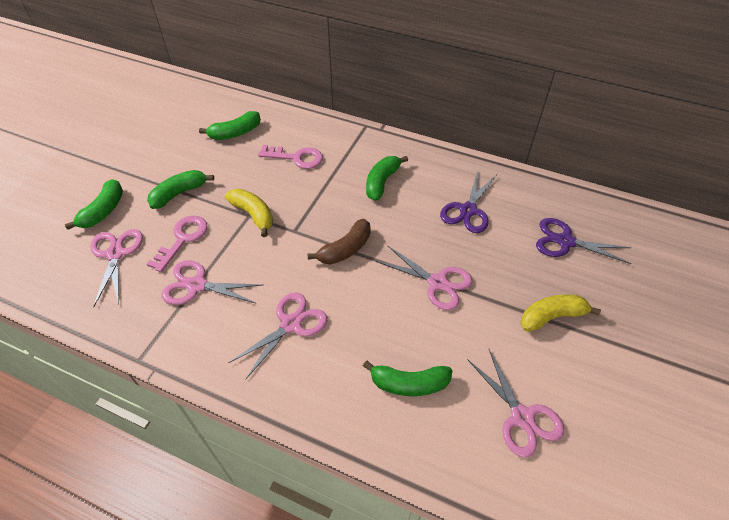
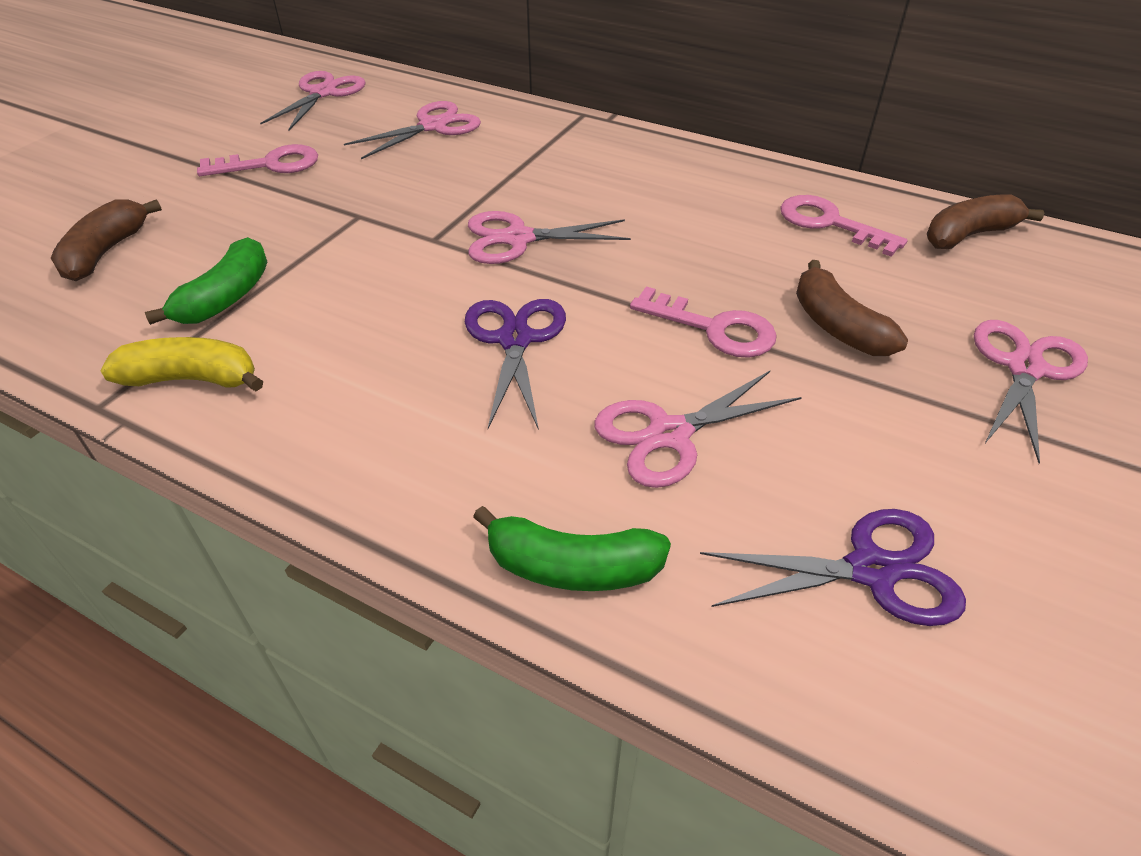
brown banana: [308,219,371,265] = 1 -> [51,199,162,281] [796,260,908,356] [927,194,1044,249] = 3
green banana: [65,179,123,230] [147,170,214,209] [199,111,261,140] [363,360,452,396] [366,156,408,201] = 5 -> [145,237,267,325] [473,506,671,591] = 2
pink key: [147,216,208,272] [258,145,323,169] = 2 -> [197,144,318,176] [630,287,777,358] [780,195,907,257] = 3
yellow banana: [225,189,273,237] [521,294,601,332] = 2 -> [100,337,263,391] = 1

